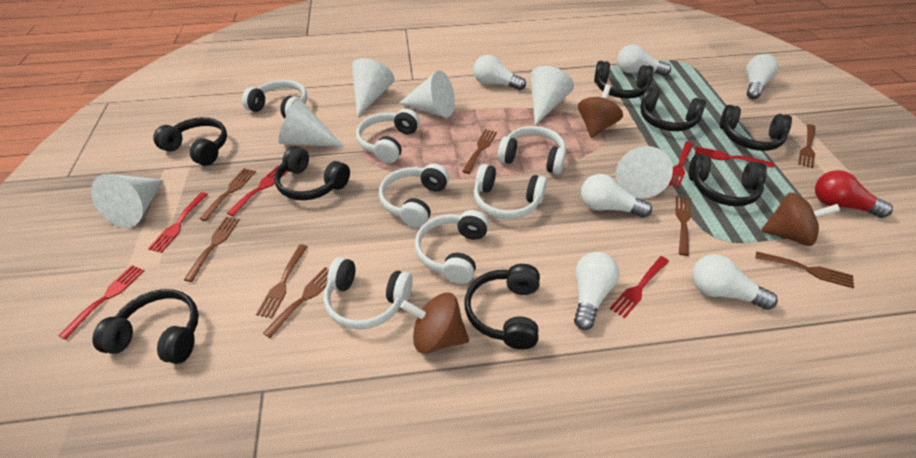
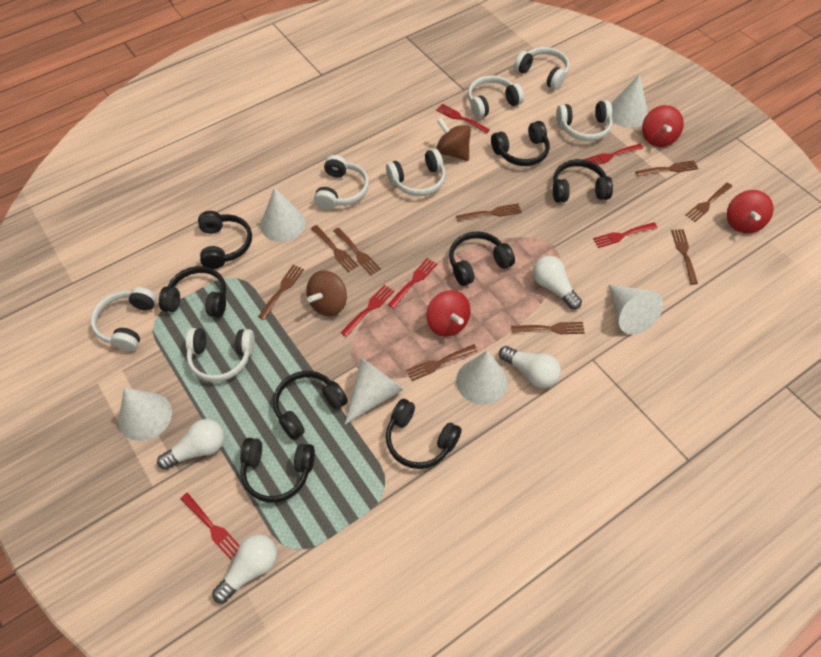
brown fork: [184,217,240,282] [200,168,256,221] [256,245,308,318] [263,267,329,338] [462,129,497,174] [675,196,692,256] [756,251,854,289] [798,124,815,168] = 8 -> [258,265,304,320] [311,225,358,272] [333,228,381,275] [406,344,478,381] [456,203,522,221] [511,322,585,334] [636,160,699,176] [671,229,698,285] [685,183,733,222] = 9
brown spinning top: [401,292,469,354] [578,84,623,138] [761,193,840,246] = 3 -> [306,270,347,317] [436,118,471,161] = 2
red light bulb: [815,170,893,218] = 1 -> none = 0
red spinning top: none = 0 -> [426,290,470,337] [642,105,684,147] [727,190,774,233] = 3
white light bulb: [473,55,526,90] [574,252,619,330] [581,174,652,218] [617,44,671,76] [692,254,778,310] [746,54,779,99] = 6 -> [157,419,224,470] [212,534,277,604] [499,346,561,388] [533,256,582,309] = 4

